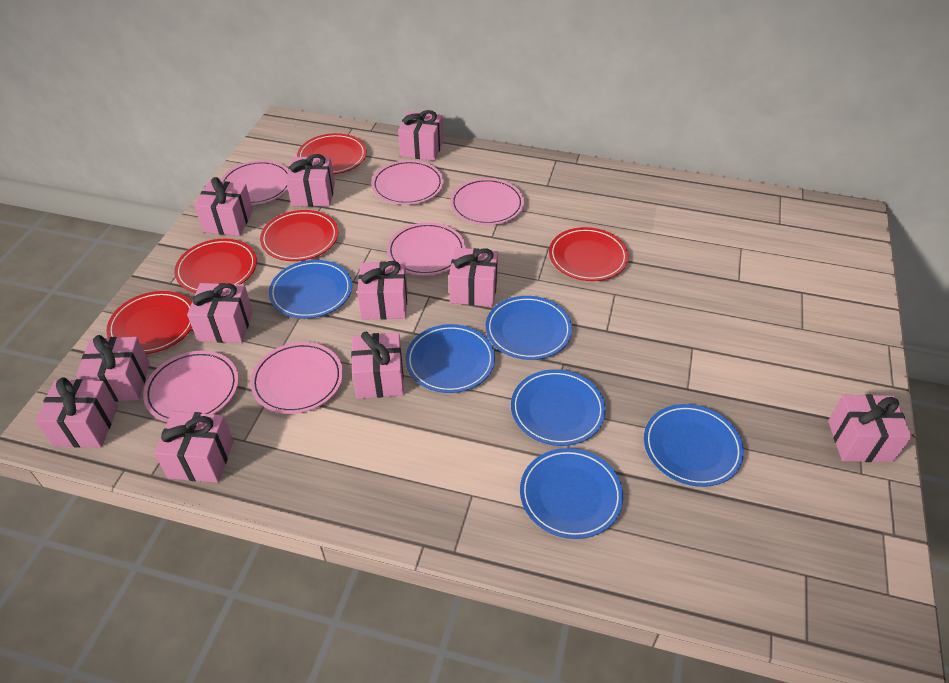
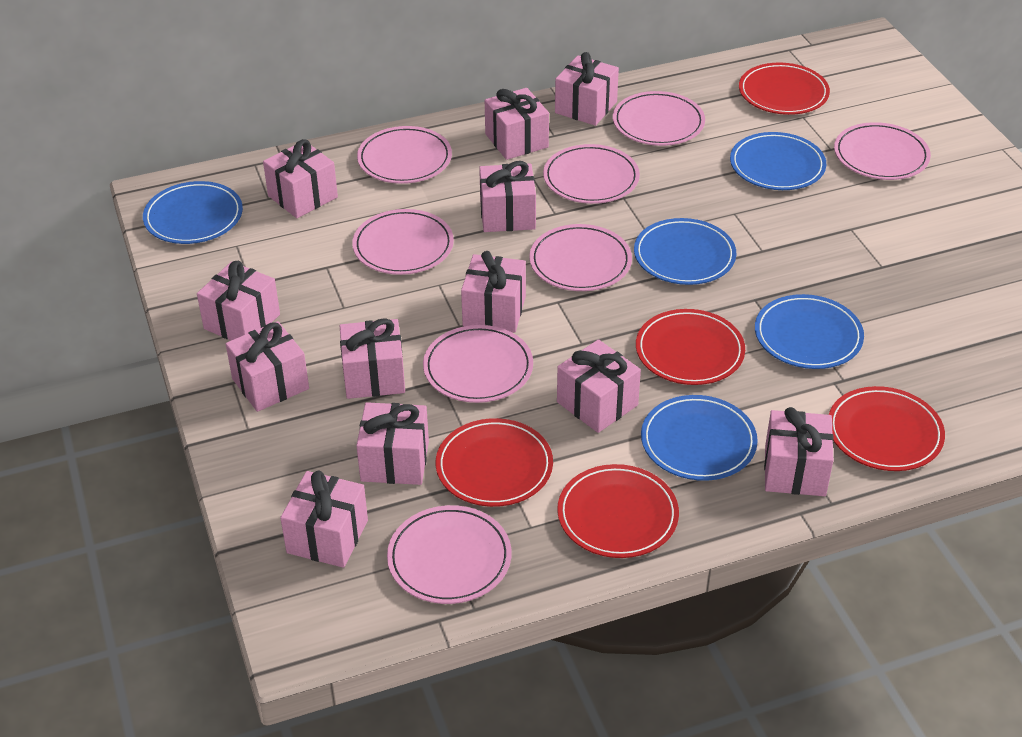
blue plate: [269,260,352,319] [405,324,495,393] [486,296,572,360] [511,370,606,446] [520,448,623,539] [644,404,744,487] = 6 -> [143,181,243,244] [634,218,736,285] [641,395,758,481] [730,132,826,190] [755,294,864,369] = 5
pink gift: [35,378,118,448] [76,335,150,402] [154,411,234,483] [187,283,253,343] [194,177,253,236] [286,154,335,207] [351,332,404,399] [357,261,407,320] [398,110,443,161] [449,248,498,307] [828,394,912,462] = 11 -> [197,261,280,340] [226,321,309,412] [263,139,338,218] [280,471,368,568] [340,318,405,399] [356,402,429,485] [461,251,526,332] [479,161,536,232] [485,88,549,160] [555,52,619,126] [557,339,641,433] [764,407,834,496] = 12
pink plate: [143,351,239,422] [220,160,288,205] [250,342,343,414] [371,160,444,205] [387,222,466,276] [450,178,524,225] = 6 -> [352,209,454,275] [357,126,452,184] [387,505,511,604] [423,325,533,403] [529,224,632,291] [543,144,640,204] [613,91,705,146] [834,122,931,180] = 8

